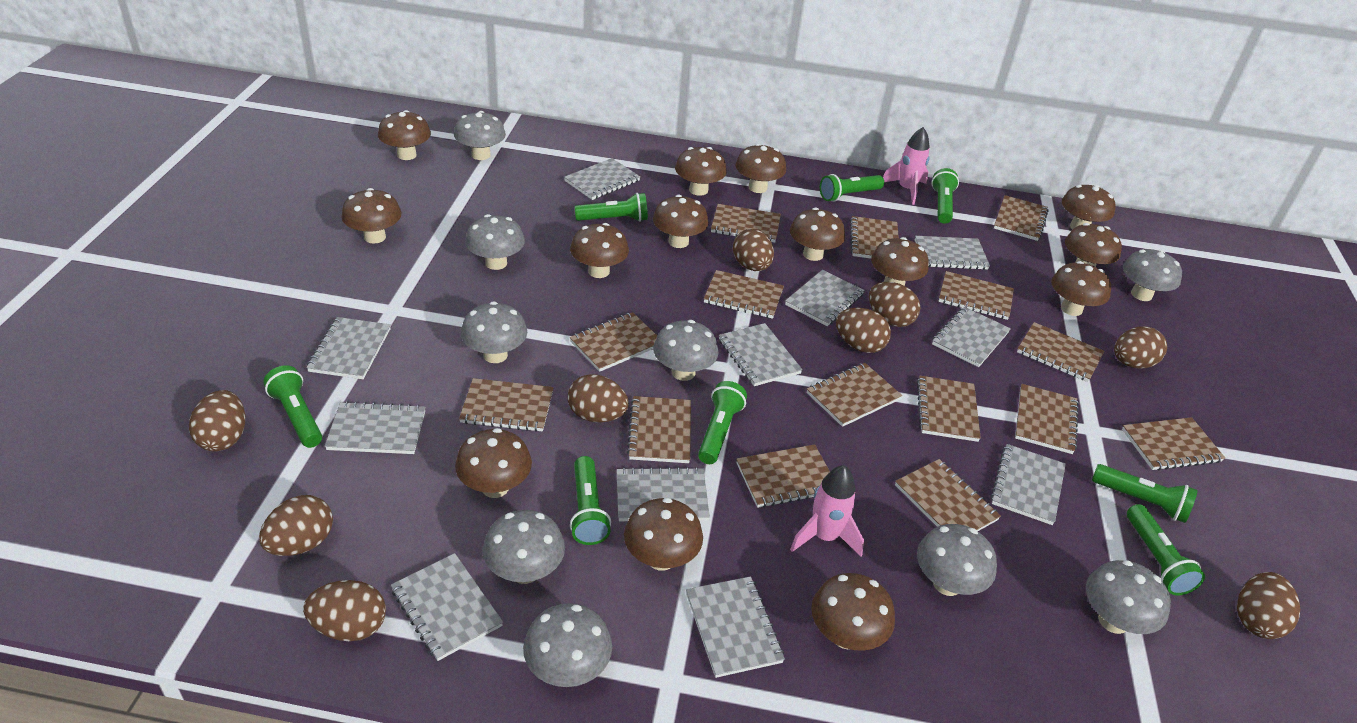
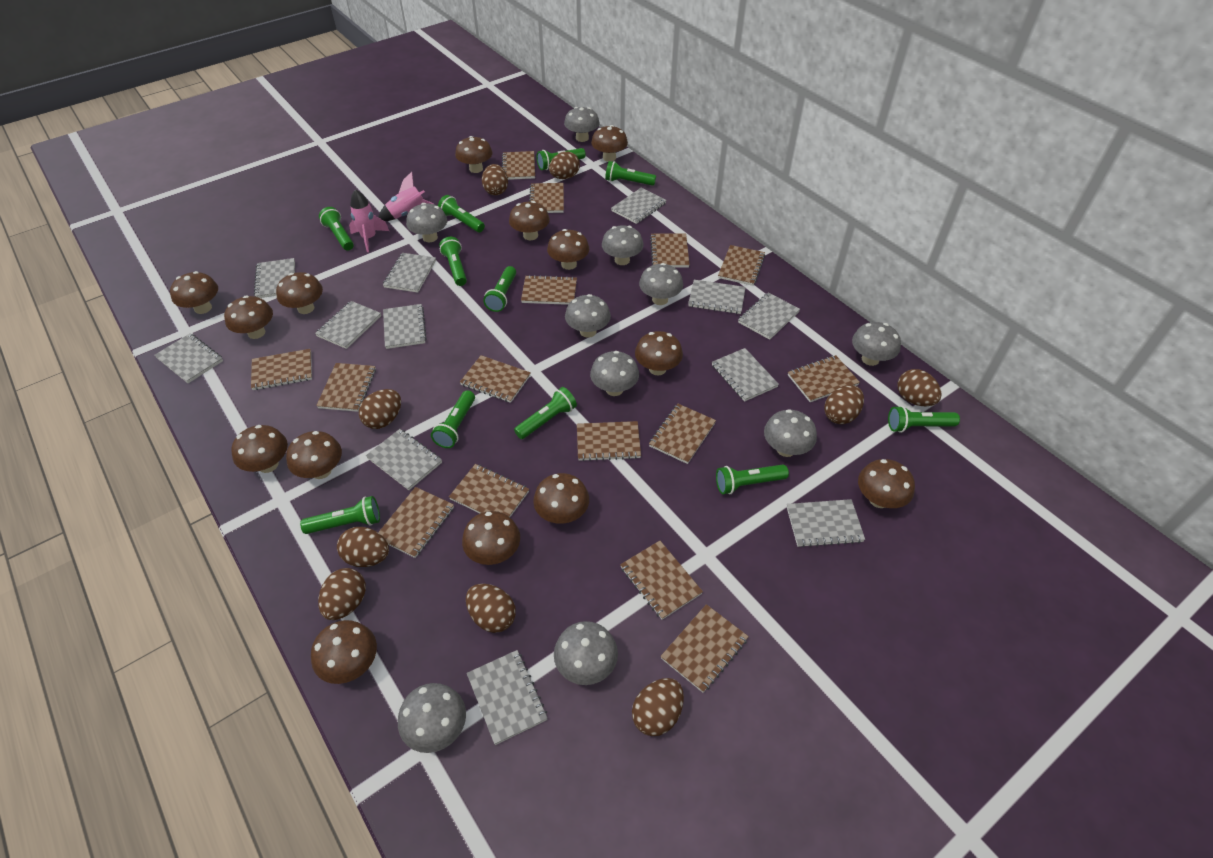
green flashlight: [263,365,322,448] [570,456,611,545] [575,193,648,222] [698,381,747,464] [820,174,884,202] [931,168,959,224] [1092,464,1198,523] [1127,504,1205,595] = 8 -> [300,496,380,534] [319,207,354,251] [431,390,475,448] [438,195,485,232] [439,237,467,286] [483,266,516,312] [514,387,577,439] [537,148,586,170] [605,161,656,186] [716,464,789,494] [888,406,960,433] = 11
grey mushroom: [454,111,506,160] [461,301,527,363] [465,214,525,270] [483,510,565,584] [523,603,612,687] [653,320,718,381] [917,524,997,596] [1086,560,1171,634] [1123,249,1182,301] = 9 -> [398,683,466,753] [406,203,447,242] [554,621,618,685] [564,107,600,142] [565,294,611,338] [590,351,639,396] [602,226,644,265] [639,263,683,305] [764,409,817,457] [852,322,901,366] = 10
grey notebook: [306,317,391,379] [325,401,426,454] [391,553,503,661] [564,158,640,200] [616,467,710,521] [686,576,785,678] [719,323,802,386] [785,270,864,326] [915,236,990,270] [932,307,1011,367] [991,444,1066,525] = 11 -> [155,334,223,383] [254,258,295,298] [315,301,381,349] [366,429,442,490] [383,253,436,293] [383,304,427,349] [467,650,548,745] [611,188,667,224] [688,280,746,314] [712,348,779,402] [738,292,800,340] [787,499,865,547] = 12

